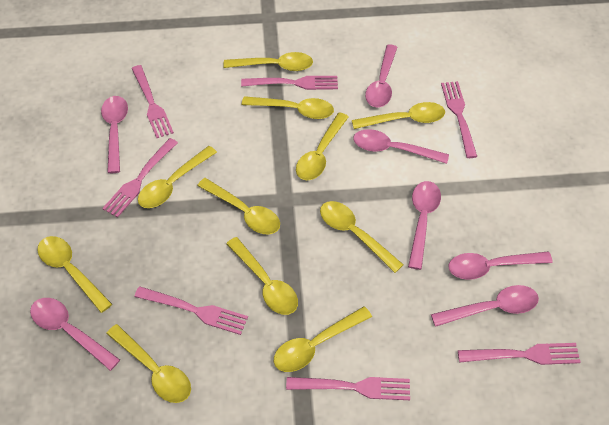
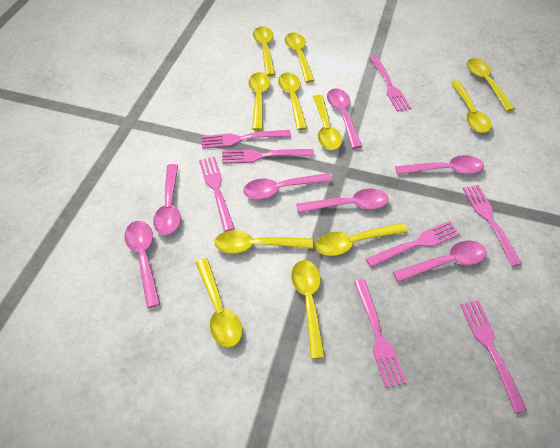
pink fork: [102,138,178,218] [131,65,174,138] [134,286,248,335] [241,76,338,90] [286,377,410,400] [441,81,477,158] [458,343,581,365] = 7 -> [199,157,235,232] [201,130,291,149] [222,149,314,164] [354,279,406,388] [366,221,460,268] [370,56,411,111] [460,300,527,413] [463,185,522,267] = 8

